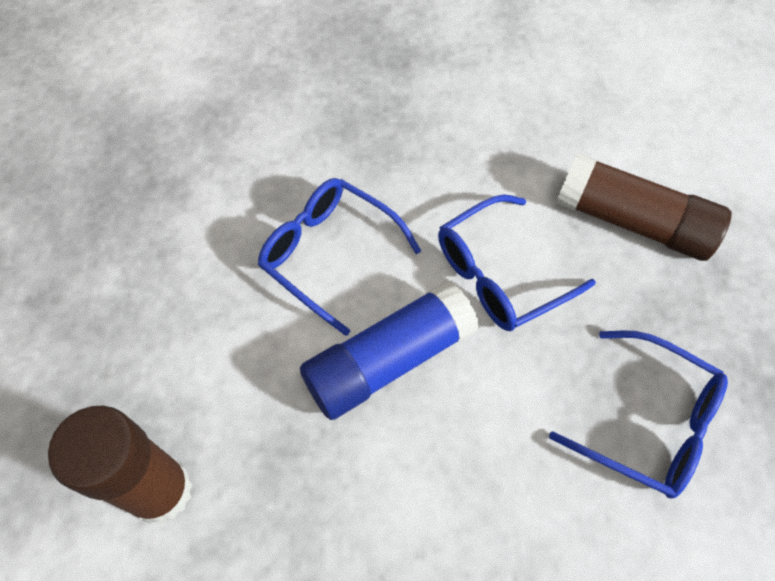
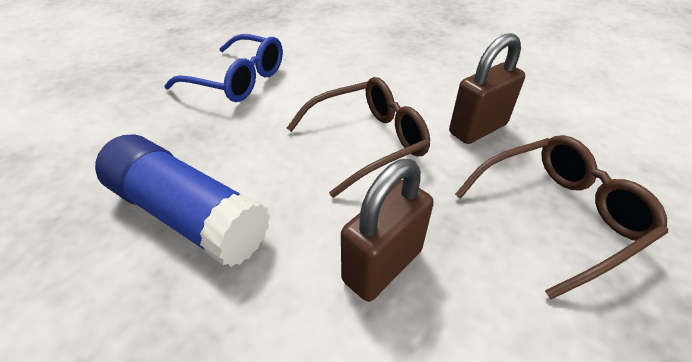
blue glasses: [258,178,421,336] [438,195,596,331] [549,330,728,498] = 3 -> [164,34,283,102] = 1
brown glasses: none = 0 -> [287,77,430,198] [455,135,668,299] = 2
brown glue stick: [48,405,193,524] [556,153,732,261] = 2 -> none = 0
brown padlock: none = 0 -> [341,159,434,302] [449,33,525,144] = 2

